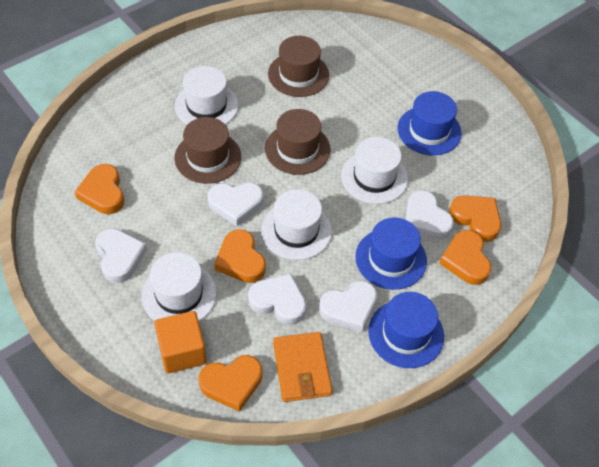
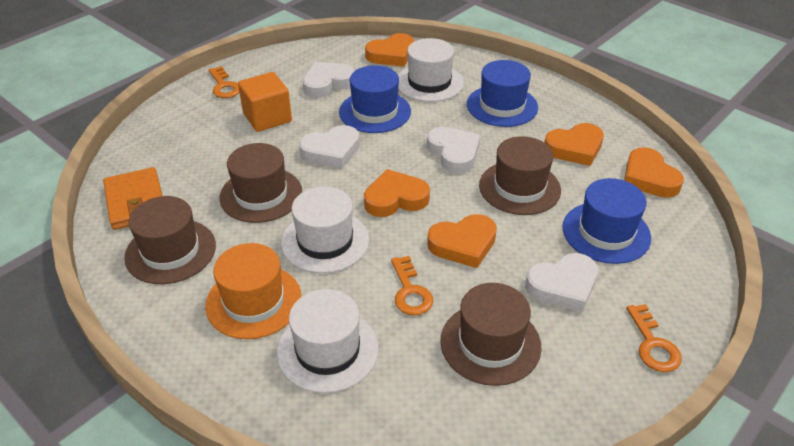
brown hat: [174,117,241,184] [265,109,331,175] [268,36,329,97] = 3 -> [124,196,216,284] [219,143,302,223] [440,283,542,386] [479,136,561,215] = 4
orange hat: none = 0 -> [205,243,302,339] = 1
orange key: none = 0 -> [209,66,239,98] [391,256,433,316] [626,304,682,372] = 3
white hat: [141,252,217,321] [175,66,239,125] [261,189,332,260] [341,137,408,204] = 4 -> [277,289,379,393] [281,187,369,273] [398,38,464,102] = 3
white heart: [95,228,147,283] [207,182,264,226] [248,273,306,325] [319,280,377,332] [405,190,454,239] = 5 -> [299,125,360,168] [303,62,355,98] [427,126,480,173] [525,253,598,312] = 4

